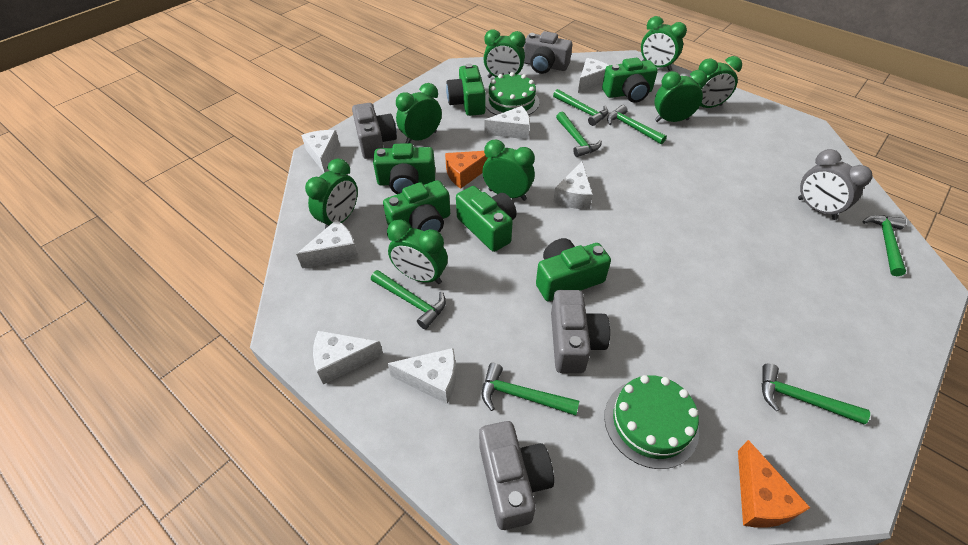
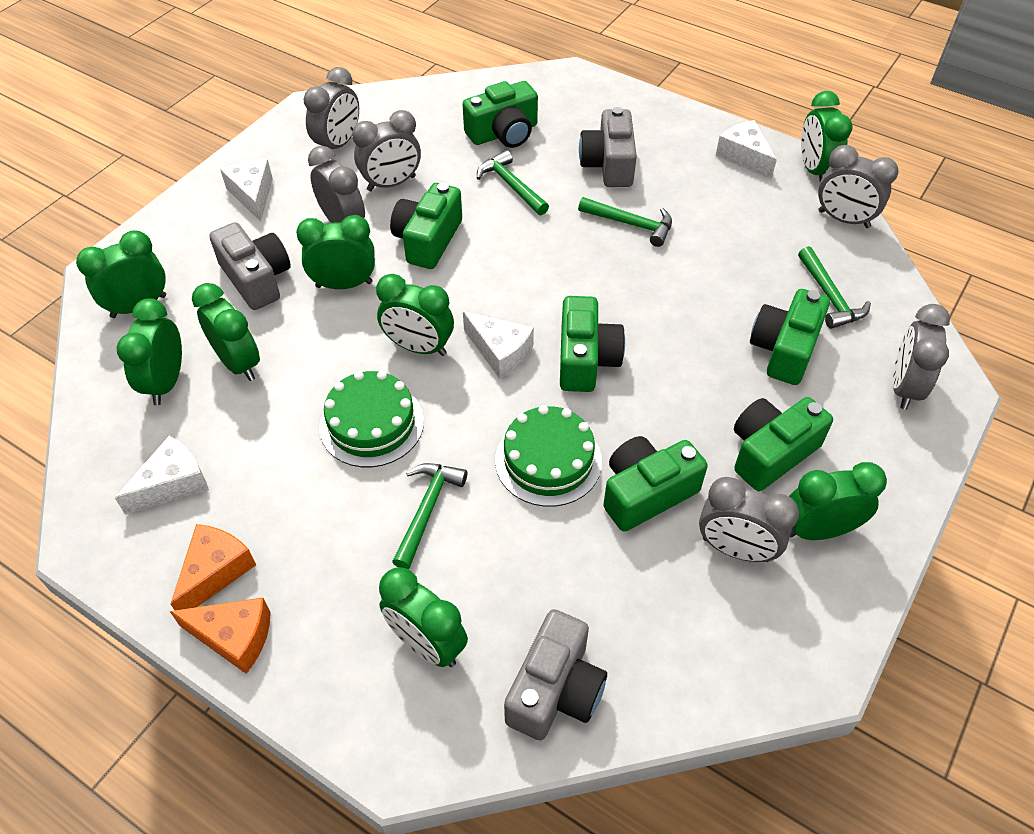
green hammer: [371,270,446,329] [482,363,579,416] [553,89,608,126] [556,112,602,157] [607,105,667,144] [761,363,870,424] [863,215,906,276] = 7 -> [392,463,467,569] [477,150,549,215] [578,197,672,247] [798,246,871,329] = 4
grey camera: [352,103,397,159] [479,421,554,530] [523,31,572,74] [551,290,610,373] = 4 -> [209,222,291,310] [504,609,607,741] [579,107,637,187] = 3
grey clock: [798,149,873,220] = 1 -> [304,67,359,149] [308,146,365,223] [352,110,421,191] [699,477,799,562] [818,145,899,228] [893,304,950,410] = 6
white cheese: [296,220,358,268] [301,130,340,173] [313,331,384,384] [387,348,456,404] [484,106,530,139] [553,162,593,209] [578,58,609,93] = 7 -> [115,436,209,515] [220,159,273,222] [463,311,534,379] [716,120,777,179] = 4

